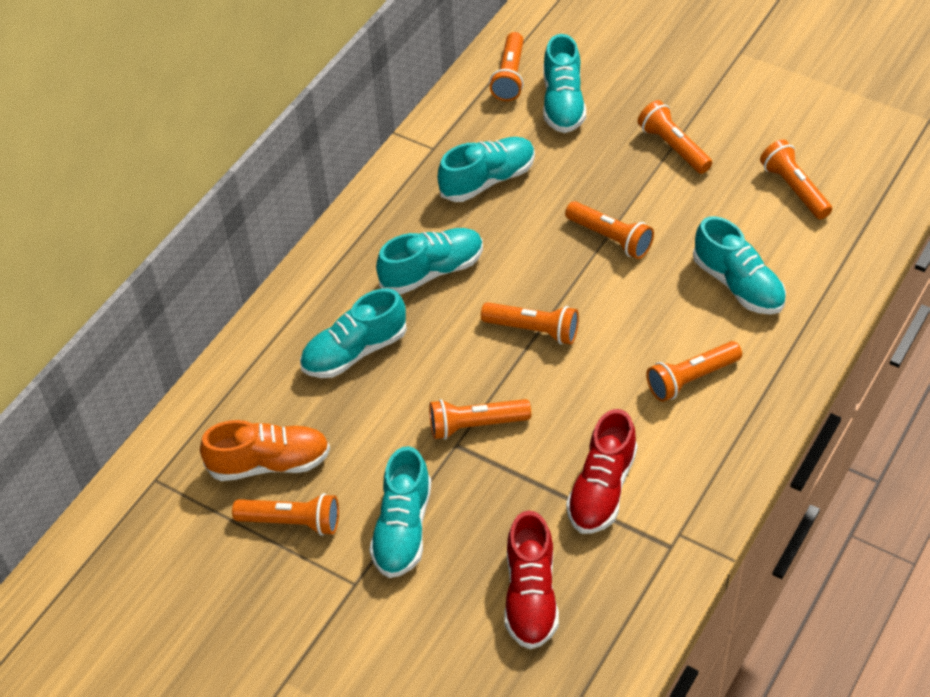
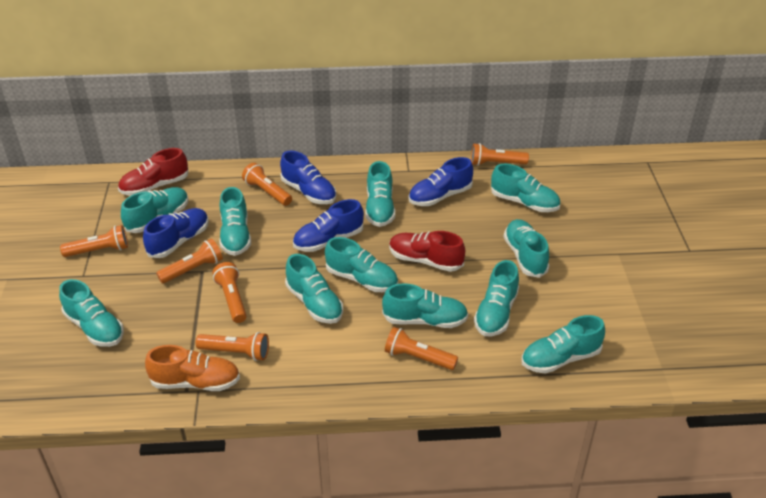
blue shoe: none = 0 -> [143,208,209,258] [280,151,336,204] [293,199,364,252] [409,157,473,206] = 4
orange flashlight: [232,493,339,536] [429,399,531,440] [481,302,579,344] [489,32,524,101] [565,201,654,259] [638,100,712,174] [646,341,742,402] [760,140,832,219] = 8 -> [60,225,128,257] [156,238,223,283] [196,332,269,361] [212,262,247,323] [242,163,292,206] [385,327,458,370] [471,143,529,166] = 7
turquoise shoe: [300,288,407,378] [369,446,431,578] [376,228,483,294] [438,137,535,202] [543,34,586,133] [693,216,786,314] = 6 -> [59,279,124,347] [121,187,189,233] [219,187,251,256] [285,254,343,324] [325,237,398,292] [365,161,395,227] [382,283,468,328] [474,260,519,336] [491,164,560,212] [504,219,550,278] [521,315,605,374] = 11

